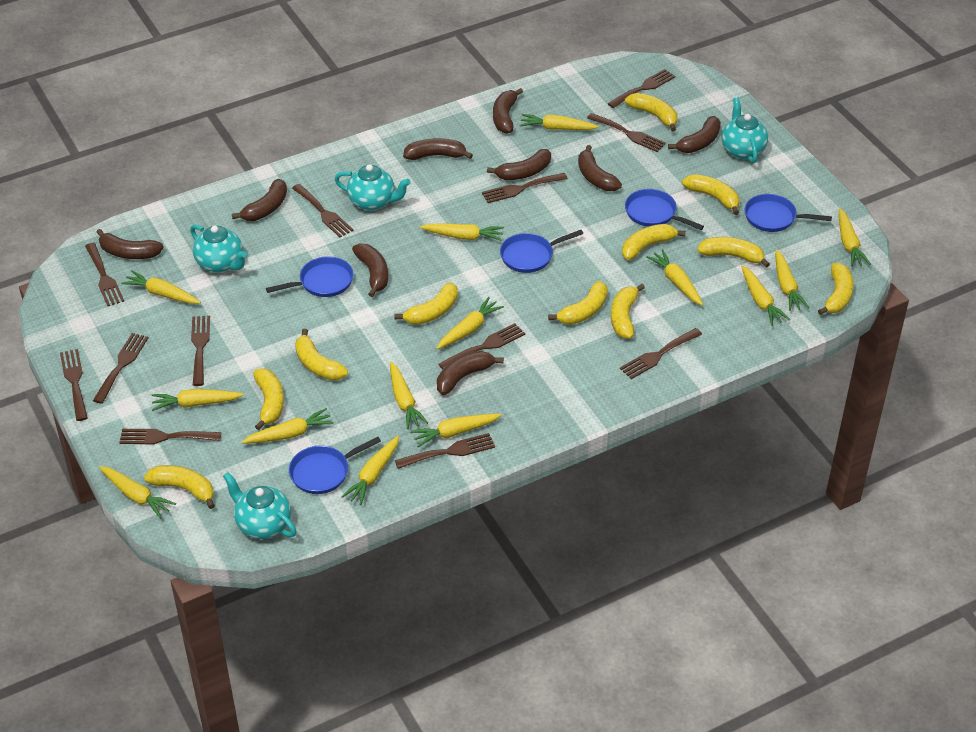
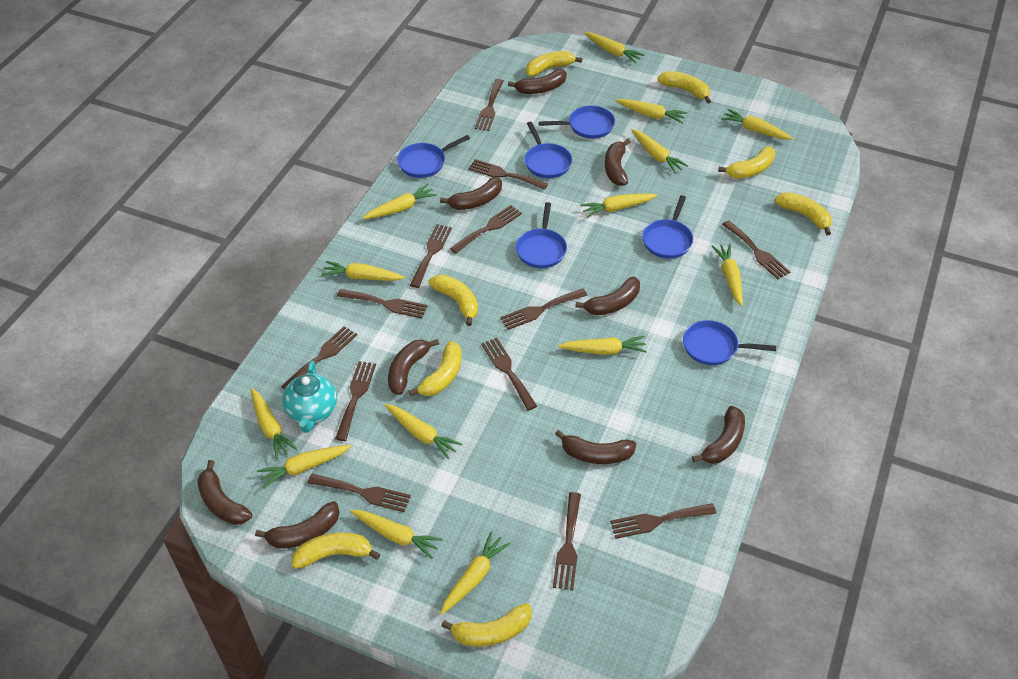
blue pan: [266,256,354,297] [289,437,381,494] [500,230,583,273] [625,189,704,230] [745,194,832,232] = 5 -> [397,135,470,178] [516,202,567,268] [525,122,572,178] [539,105,615,139] [642,195,693,259] [683,320,776,365] = 6
brown fork: [60,349,88,421] [85,243,124,306] [93,333,148,404] [119,429,221,444] [191,316,210,386] [292,184,354,237] [395,433,495,469] [439,323,525,370] [482,173,568,203] [587,113,666,152] [607,69,676,108] [620,328,702,379] = 12 -> [281,326,357,390] [308,474,411,512] [335,361,376,441] [337,289,427,319] [410,224,452,288] [450,205,522,254] [468,159,548,190] [475,79,504,131] [481,338,537,410] [500,288,587,330] [553,492,581,590] [610,503,716,539] [722,220,790,279] = 13
turquoise teapot: [190,224,247,272] [223,472,296,539] [334,164,411,211] [722,98,768,163] = 4 -> [283,361,337,433] = 1
yellow banana: [144,465,215,509] [253,368,284,430] [295,329,348,381] [394,282,458,325] [548,281,608,325] [611,284,645,339] [622,224,686,260] [625,93,677,132] [682,174,740,215] [697,237,770,268] [818,263,854,315] = 11 -> [292,532,380,569] [409,341,462,396] [429,274,478,326] [441,603,532,647] [526,51,582,77] [657,71,711,104] [718,146,775,179] [775,192,832,235] = 8

